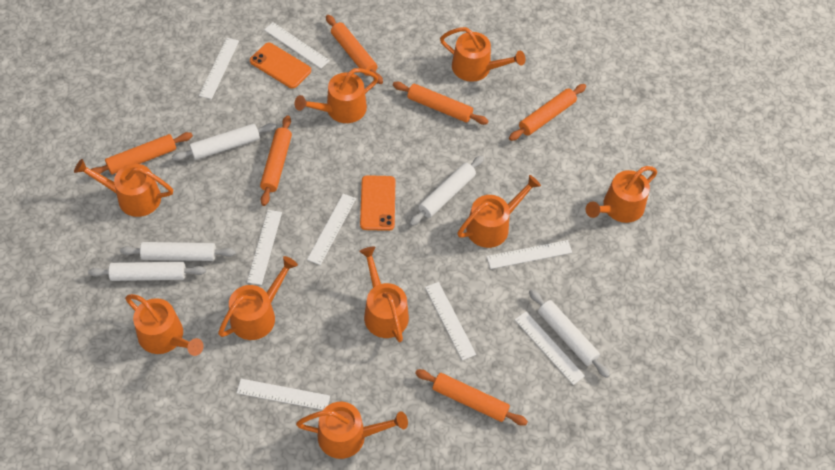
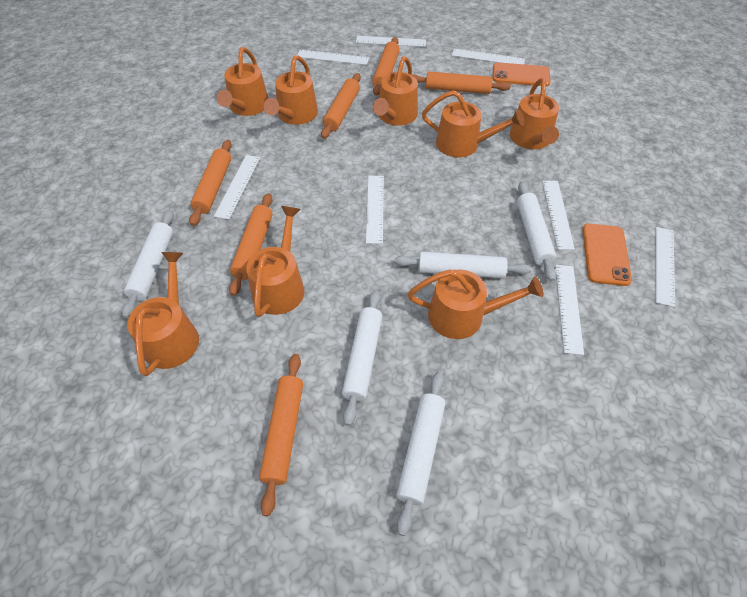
orange watering can: [74,159,173,217] [125,294,203,356] [218,256,298,340] [295,68,378,123] [296,402,408,459] [359,246,409,342] [440,27,525,82] [457,175,541,248] [586,166,657,223] = 9 -> [127,252,199,376] [217,47,268,116] [246,206,304,317] [264,55,318,125] [372,56,418,126] [408,270,544,339] [422,90,524,157] [510,78,559,149] = 8

